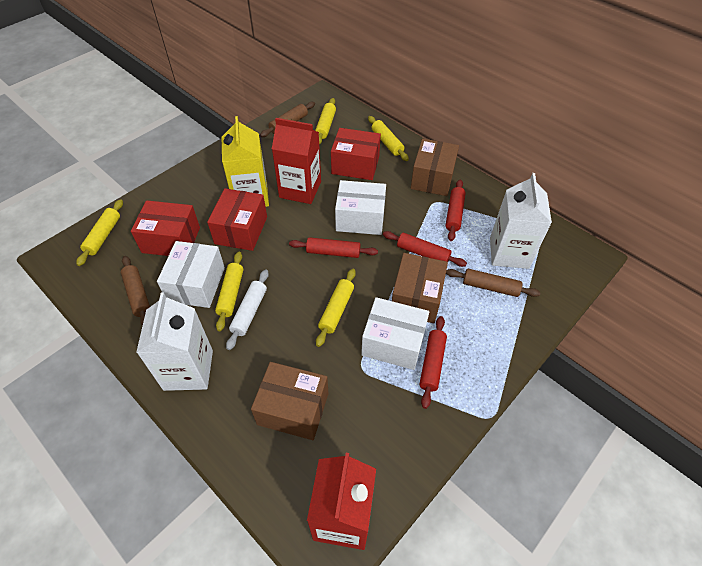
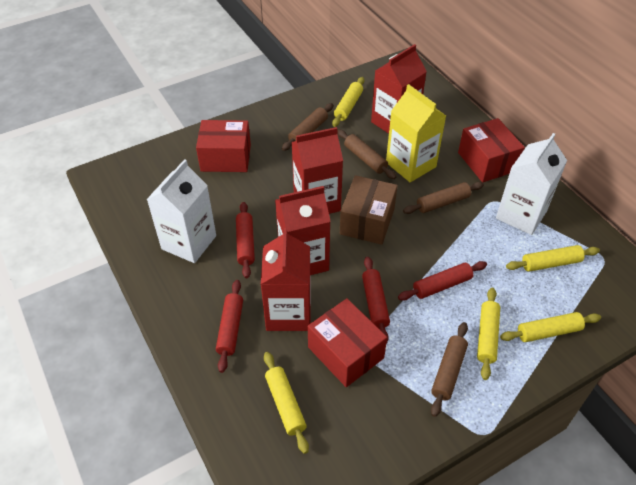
brown box: [251,362,329,440] [392,253,448,323] [411,138,459,196] = 3 -> [340,175,398,245] = 1
brown rolling pin: [121,256,150,326] [260,102,315,137] [446,269,541,297] = 3 -> [282,103,333,151] [337,130,396,179] [403,182,484,214] [431,322,468,417] = 4
red carton: [272,118,321,204] [307,453,376,550] = 2 -> [261,228,311,331] [275,186,331,275] [292,127,343,214] [371,44,427,134] = 4
white box: [157,241,225,308] [335,180,386,235] [361,297,429,370] = 3 -> none = 0
white rolling pin: [226,269,269,350] = 1 -> none = 0

